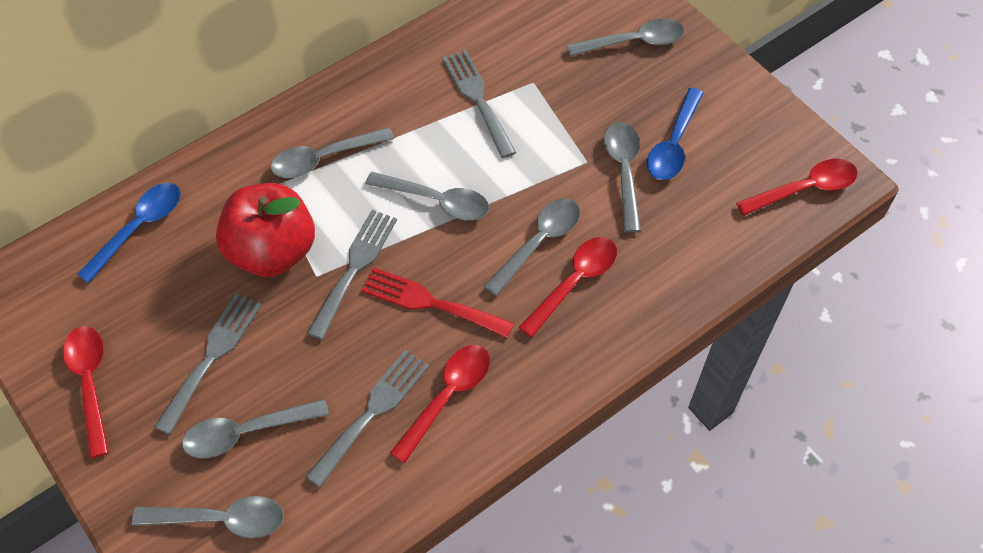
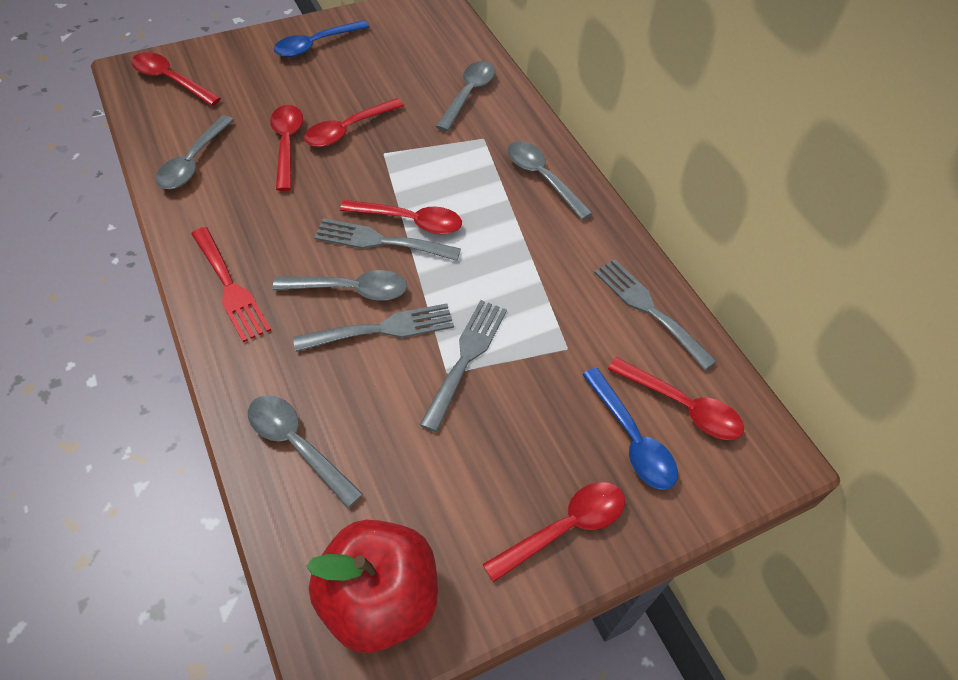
grey spoon: [132,496,284,538] [182,399,329,459] [271,127,394,178] [366,172,489,221] [484,198,580,296] [567,18,684,57] [604,122,641,232] = 7 -> [156,115,234,189] [248,395,363,508] [273,270,407,301] [436,61,495,132] [508,141,593,220] = 5
red spoon: [63,326,109,458] [390,345,490,463] [519,237,617,338] [736,159,858,216] = 4 -> [131,52,221,106] [270,105,303,191] [304,98,404,147] [340,200,462,234] [483,482,625,582] [608,357,744,440] = 6

